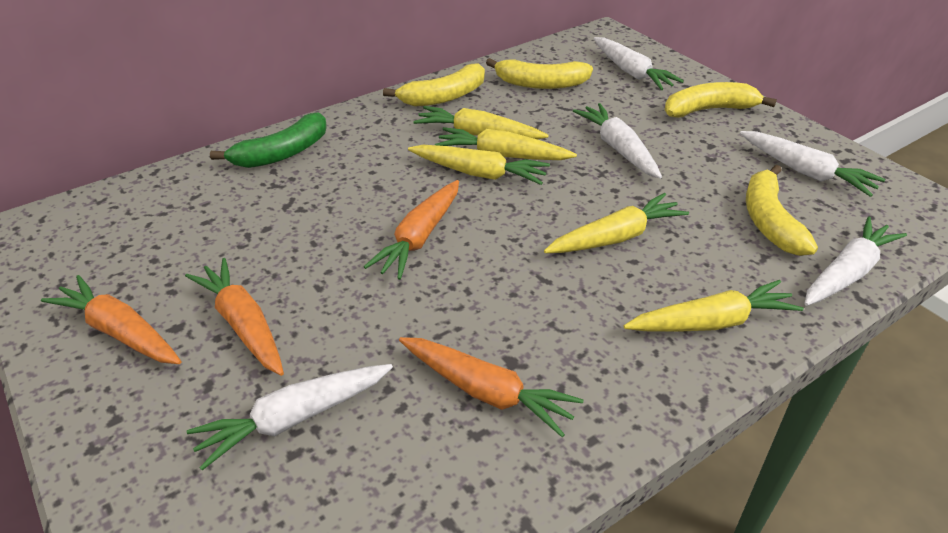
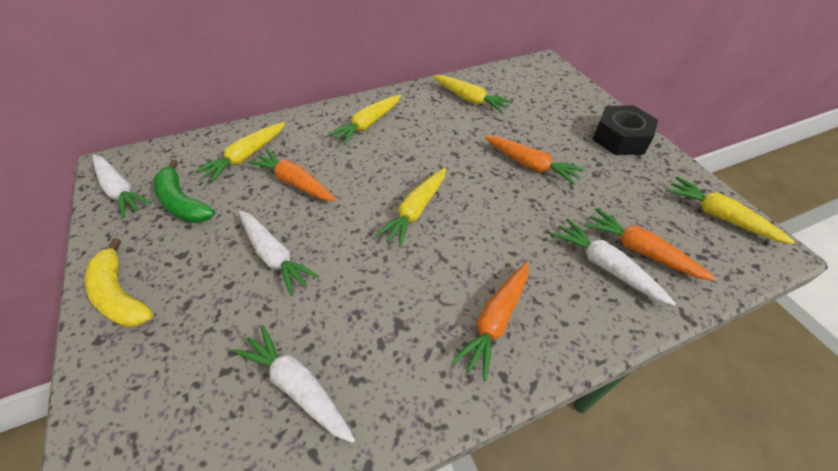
black nut: none = 0 -> [593,105,658,155] = 1
white carrot: [187,364,393,470] [573,103,662,179] [594,37,684,90] [740,131,885,197] [804,217,907,306] = 5 -> [93,155,152,218] [233,325,355,443] [239,211,319,296] [551,218,676,306] = 4
yellow banana: [383,63,485,107] [486,58,593,89] [664,82,777,118] [746,165,818,256] = 4 -> [85,238,154,327] = 1

